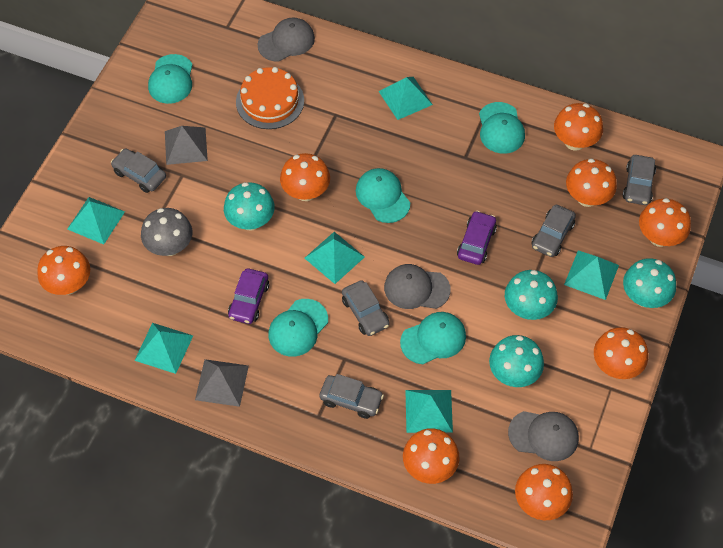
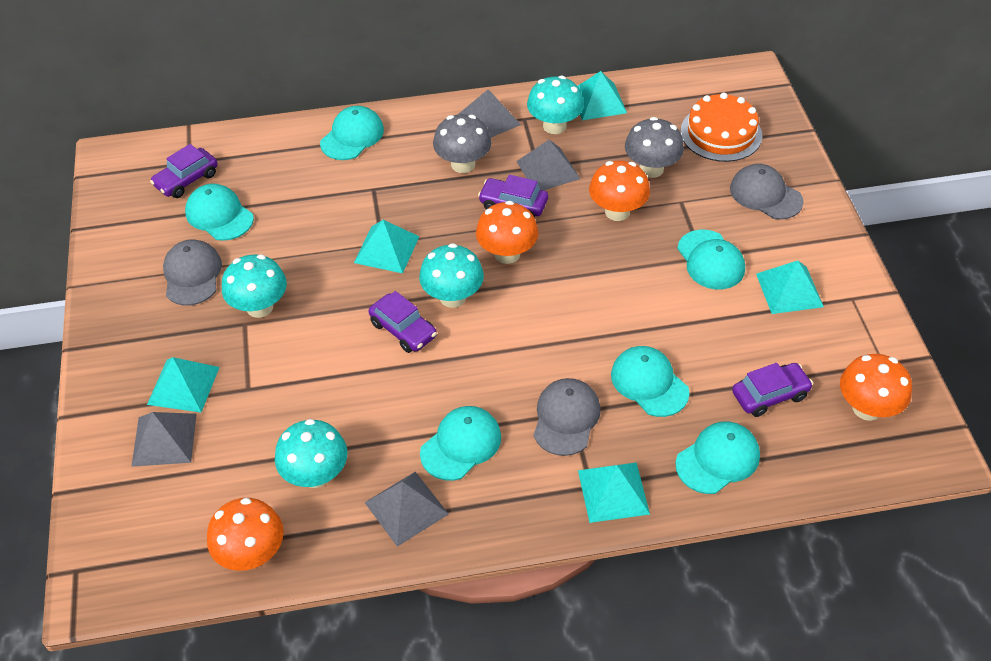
grey car: [111,149,166,193] [320,374,384,419] [342,280,389,336] [531,205,576,257] [623,155,656,205] = 5 -> none = 0
grey mushroom: [141,208,192,256] = 1 -> [433,114,491,173] [625,117,684,178] = 2
grey pyramid: [165,126,208,165] [195,359,249,407] = 2 -> [131,412,197,467] [364,472,449,547] [459,89,521,138] [516,140,580,190] = 4
orange mushroom: [37,246,90,295] [280,153,330,201] [403,428,460,484] [515,464,573,520] [554,103,603,151] [566,159,617,207] [594,327,648,379] [639,198,691,247] = 8 -> [207,498,284,571] [476,201,539,264] [589,160,650,221] [840,354,912,421] = 4
purple car: [228,268,269,324] [457,211,497,265] = 2 -> [150,144,218,198] [369,291,437,353] [478,175,548,218] [732,363,813,417] = 4
turquoise cap: [148,54,192,104] [268,299,328,357] [356,168,410,223] [400,312,466,364] [479,102,525,154] = 5 -> [185,184,254,241] [320,106,384,160] [420,406,501,481] [611,346,690,417] [676,421,760,494] [677,230,745,289] = 6
turquoise pyramid: [67,197,125,244] [134,323,193,374] [305,232,365,284] [378,77,433,120] [405,390,453,433] [564,250,619,300] = 6 -> [147,357,220,413] [354,220,420,273] [578,71,627,120] [578,462,650,523] [756,261,824,314] = 5

